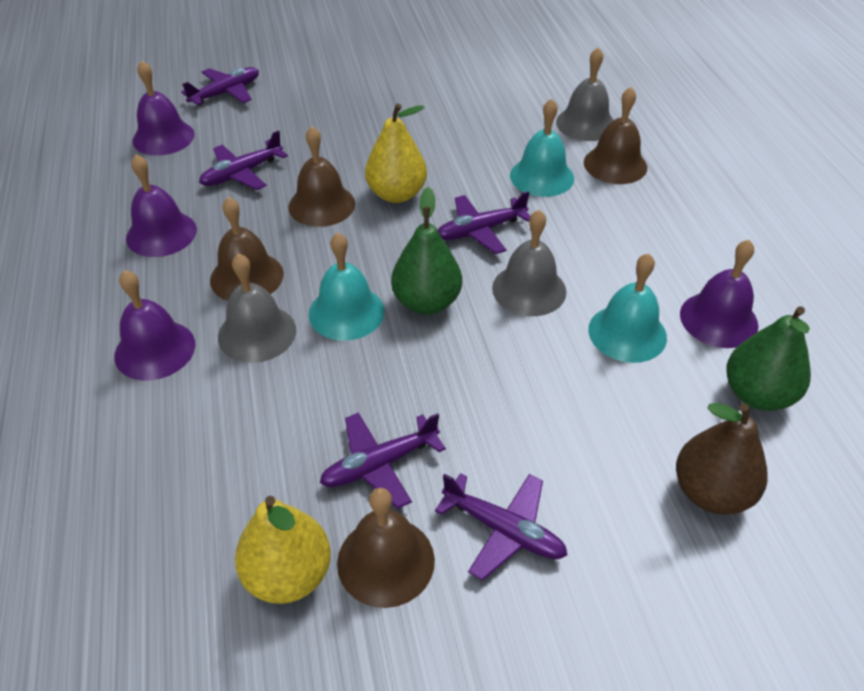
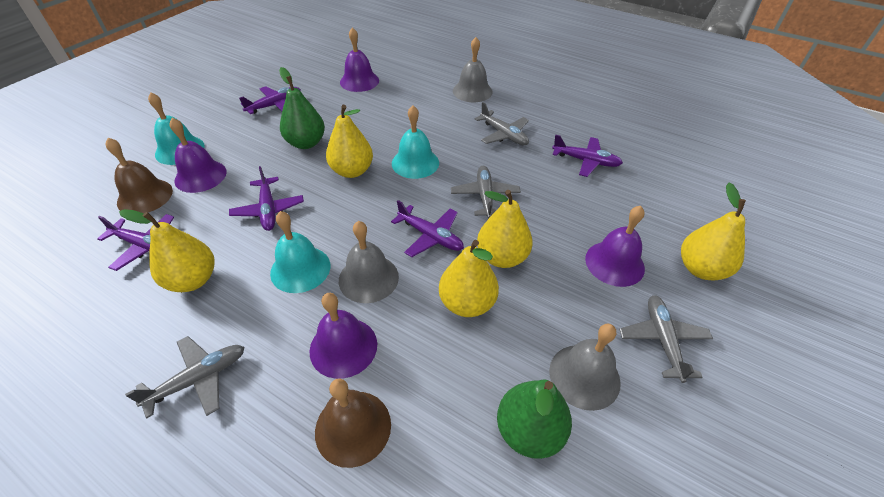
brown bell: [210,197,284,301] [288,126,355,227] [337,488,435,608] [584,87,647,184] = 4 -> [106,138,173,213] [315,379,391,468] = 2
brown pear: [676,403,768,515] = 1 -> none = 0
grey plane: none = 0 -> [125,336,244,419] [451,166,521,219] [474,102,529,145] [619,295,713,383] = 4
yellow pear: [235,496,331,604] [365,104,427,203] = 2 -> [119,209,215,292] [326,105,373,178] [439,240,499,317] [477,190,533,268] [681,183,746,280] = 5

